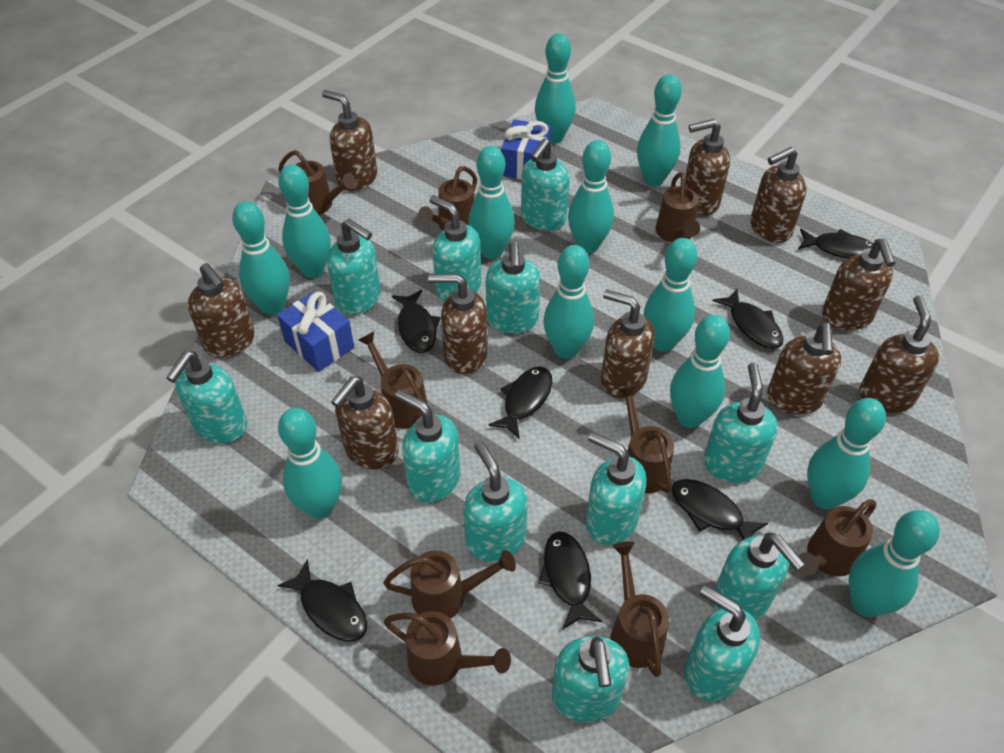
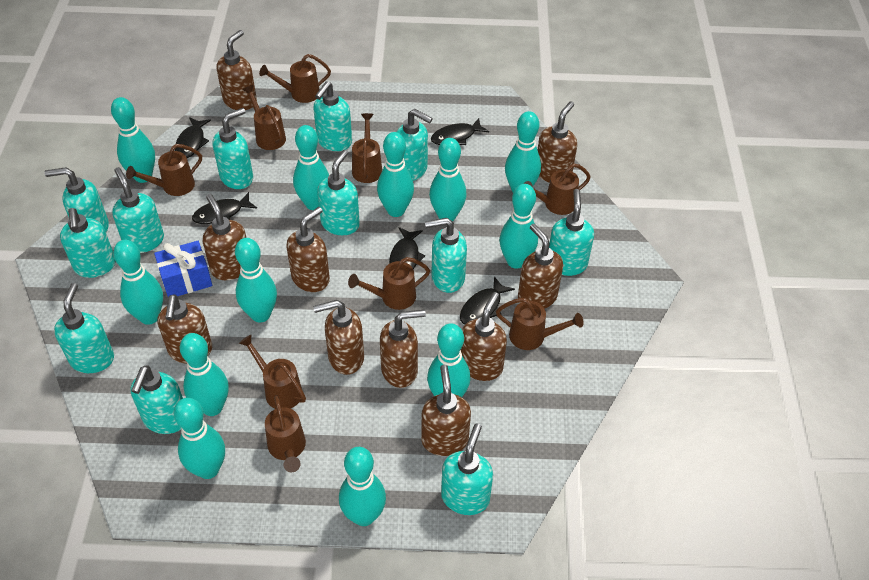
black fish: [277,559,367,642] [392,290,441,353] [489,367,552,439] [538,532,602,630] [671,479,768,540] [713,289,784,349] [798,228,873,259] = 7 -> [175,117,211,158] [192,192,257,224] [389,227,425,270] [431,118,489,145] [460,276,515,324] = 5
blue gift: [277,291,354,372] [501,119,551,180] = 2 -> [154,241,212,297] = 1

